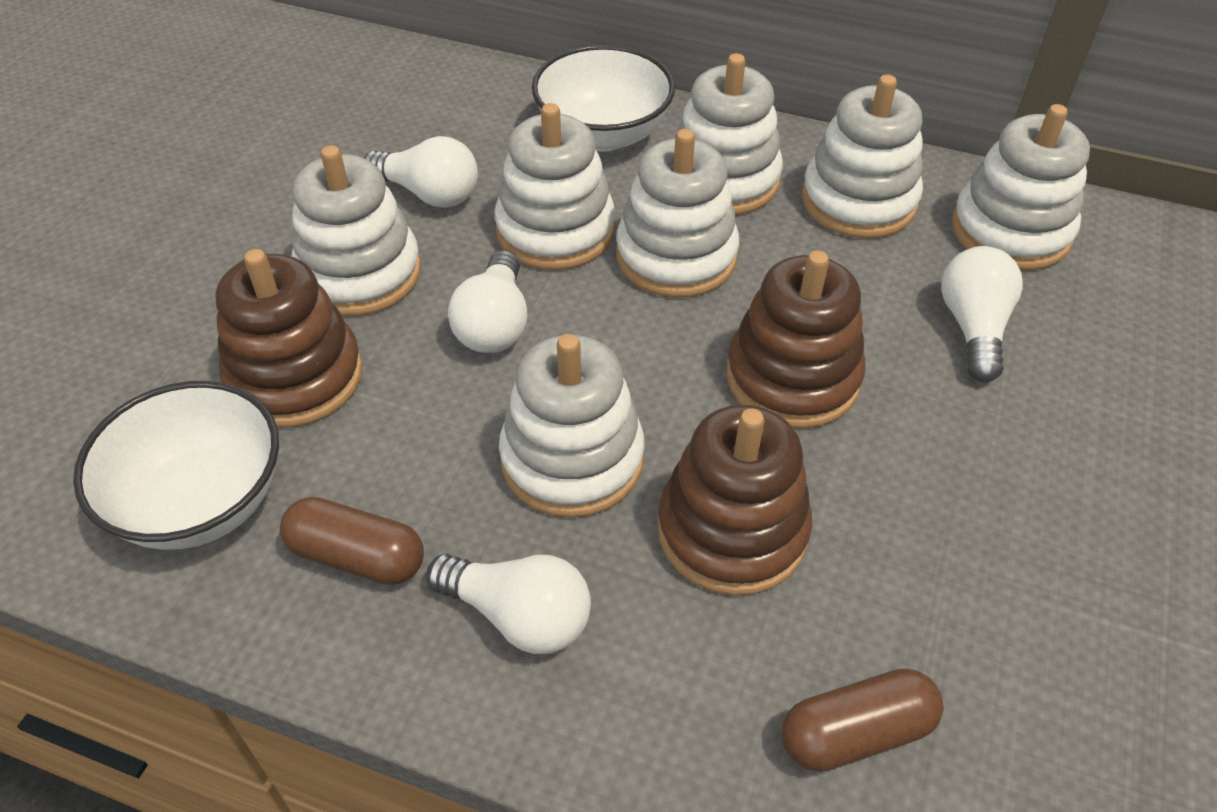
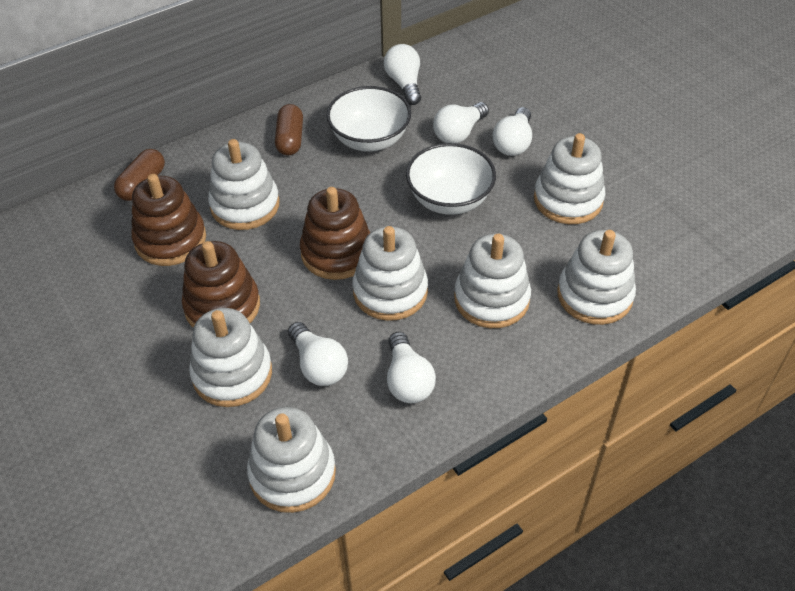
white light bulb: [364,136,478,208] [427,554,591,654] [448,250,528,353] [941,246,1023,382] = 4 -> [288,322,348,386] [384,44,421,105] [387,332,436,403] [433,102,489,143] [493,107,532,156] = 5

